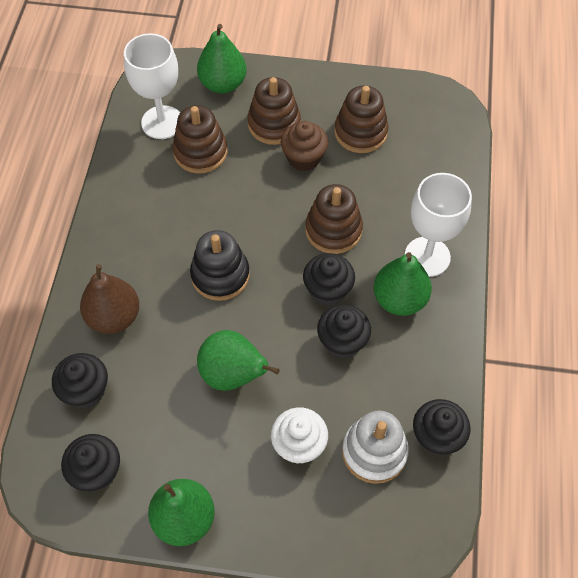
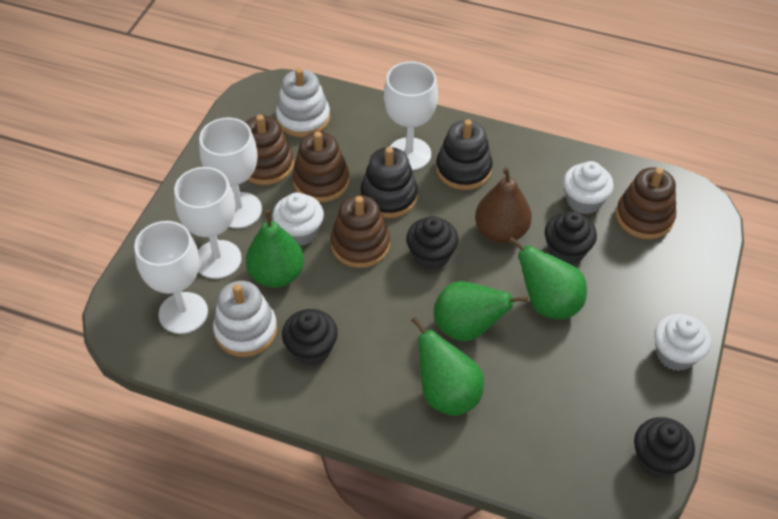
black cupcake: [52,353,108,408] [61,434,120,491] [303,253,355,306] [317,304,371,358] [413,399,470,455] = 5 -> [282,309,338,366] [406,216,458,270] [545,211,597,265] [634,417,695,478] = 4
black stacking toy: [190,230,250,301] = 1 -> [361,147,418,218] [436,119,493,190] = 2
brown cupcake: [281,121,328,171] = 1 -> none = 0
white cupcake: [271,407,328,464] = 1 -> [272,192,324,246] [563,161,614,214] [654,314,711,371] = 3
white goblet: [124,33,180,139] [405,173,472,277] = 2 -> [134,221,208,334] [174,167,242,279] [199,118,262,228] [384,62,438,171] = 4
white stacking toy: [342,411,409,484] = 1 -> [213,281,277,357] [276,68,330,137] = 2

